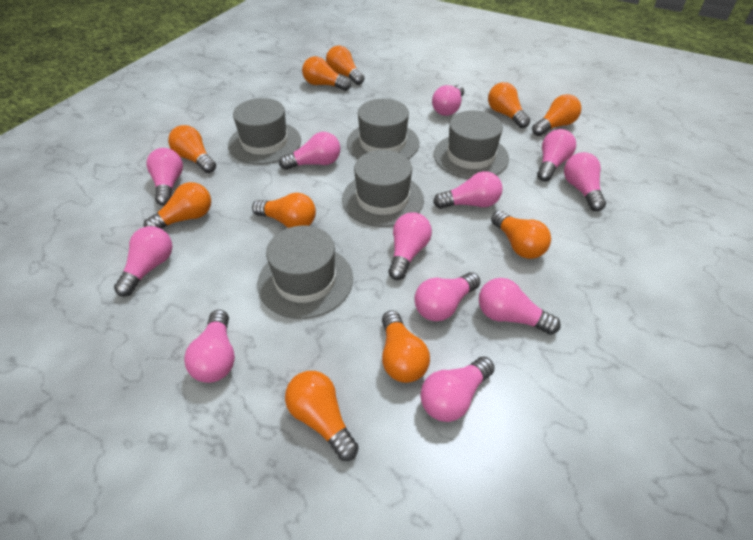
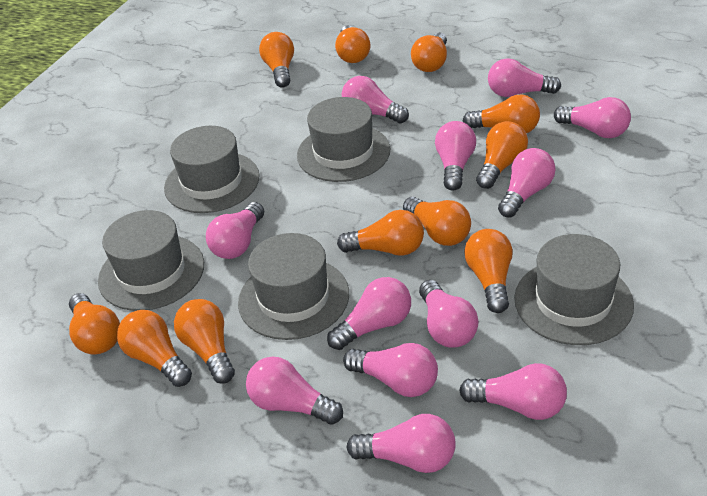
orange light bulb: [144,182,211,229] [168,125,216,173] [252,193,316,228] [285,371,359,461] [302,56,351,91] [326,46,365,85] [382,311,430,383] [488,82,530,128] [491,210,551,259] [532,94,581,136] = 10 -> [69,293,120,355] [117,310,192,387] [174,299,235,384] [259,32,294,87] [335,25,370,63] [337,210,424,256] [403,197,471,246] [411,32,447,72] [463,94,540,133] [464,229,513,313] [476,121,528,189] = 11

